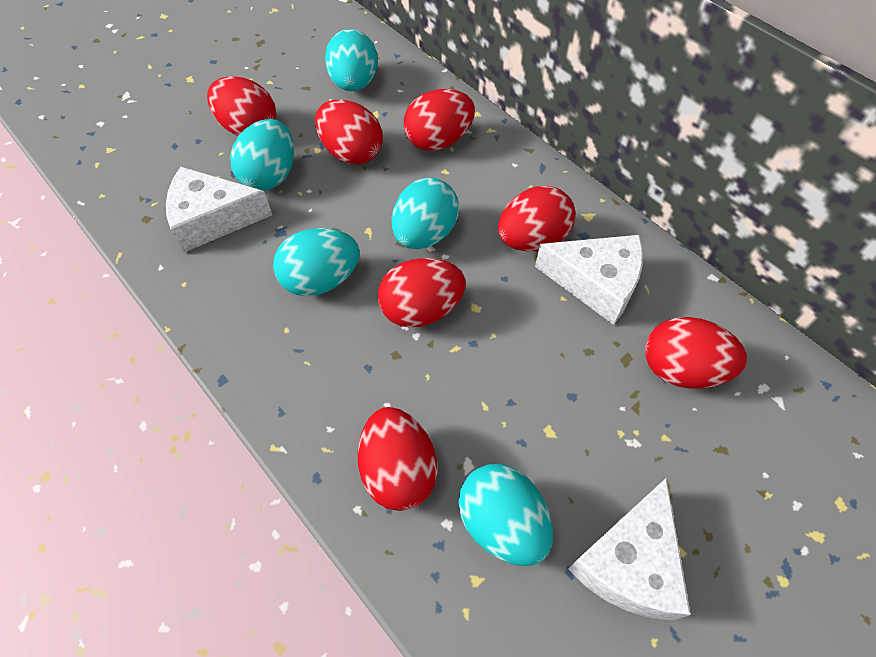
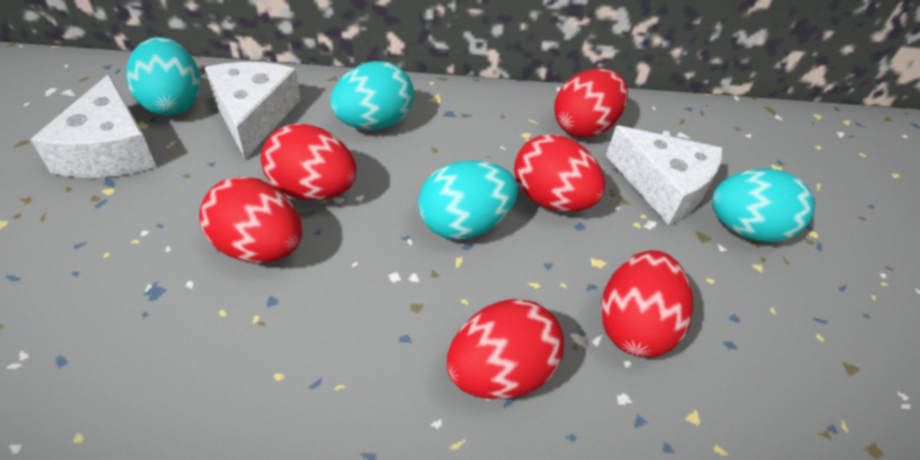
red egg: [207,76,276,136] [315,99,383,165] [358,407,438,511] [378,258,466,328] [404,89,475,151] [498,186,575,251] [645,317,747,389] = 7 -> [199,176,302,263] [261,124,357,201] [447,299,564,400] [514,134,605,212] [554,69,628,138] [601,250,693,358] = 6
turquoise egg: [230,119,294,191] [273,228,360,296] [325,29,378,91] [392,178,459,249] [459,464,553,566] = 5 -> [126,37,201,115] [330,61,414,130] [418,160,518,240] [712,168,815,242] = 4

